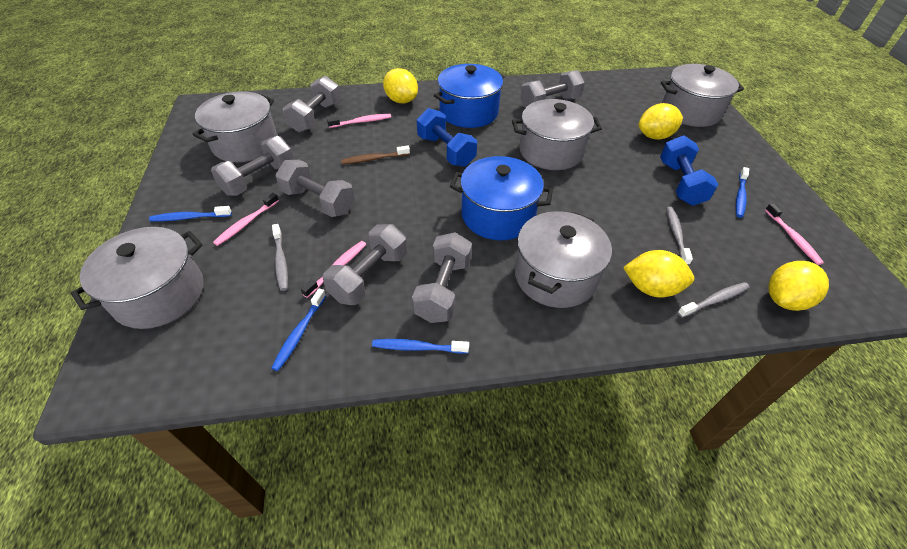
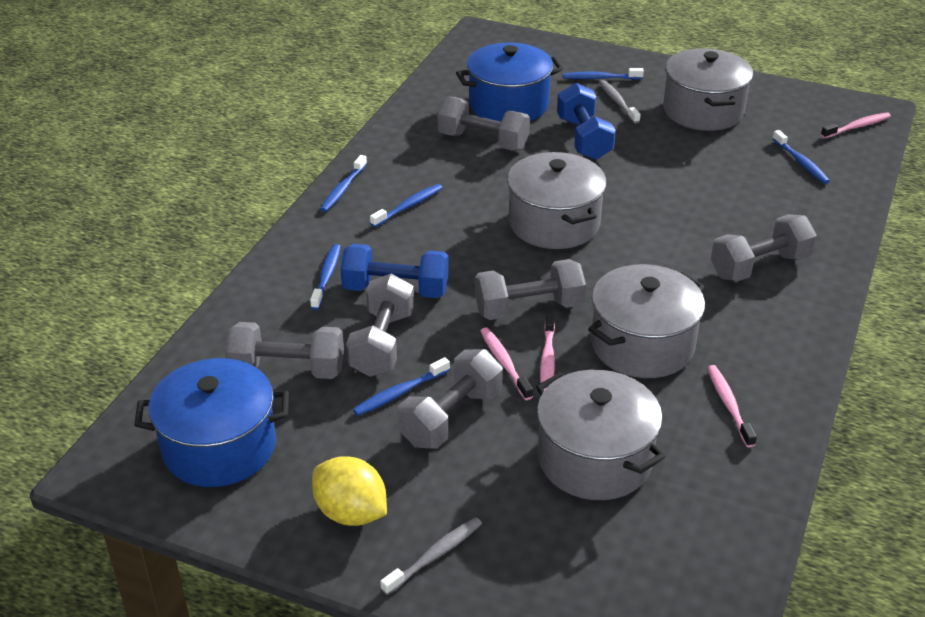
blue toothbrush: [149,206,232,221] [271,288,326,371] [372,339,469,354] [736,167,749,218] = 4 -> [310,244,341,310] [320,155,367,212] [353,357,450,416] [370,184,443,227] [563,68,644,79] [772,130,830,184] = 6
brown toothbrush: [341,146,410,164] = 1 -> none = 0
grey pot: [71,227,204,329] [193,91,277,162] [512,99,602,170] [515,211,612,308] [661,64,744,127] = 5 -> [507,152,607,249] [536,370,665,500] [588,264,705,378] [663,48,753,131] = 4
grey toothbrush: [272,224,288,291] [667,207,693,265] [678,282,749,318] = 3 -> [380,517,482,595] [599,80,641,124] = 2
yellow lemon: [383,68,418,103] [623,250,694,298] [638,103,683,140] [768,261,829,311] = 4 -> [312,456,387,526] = 1

